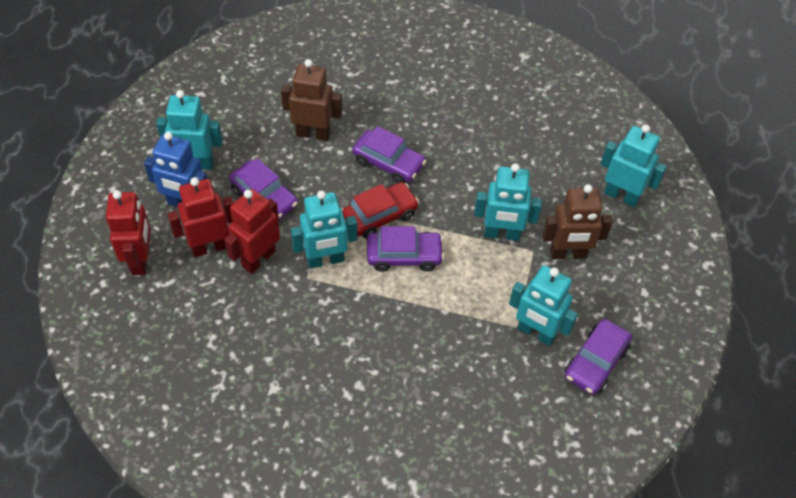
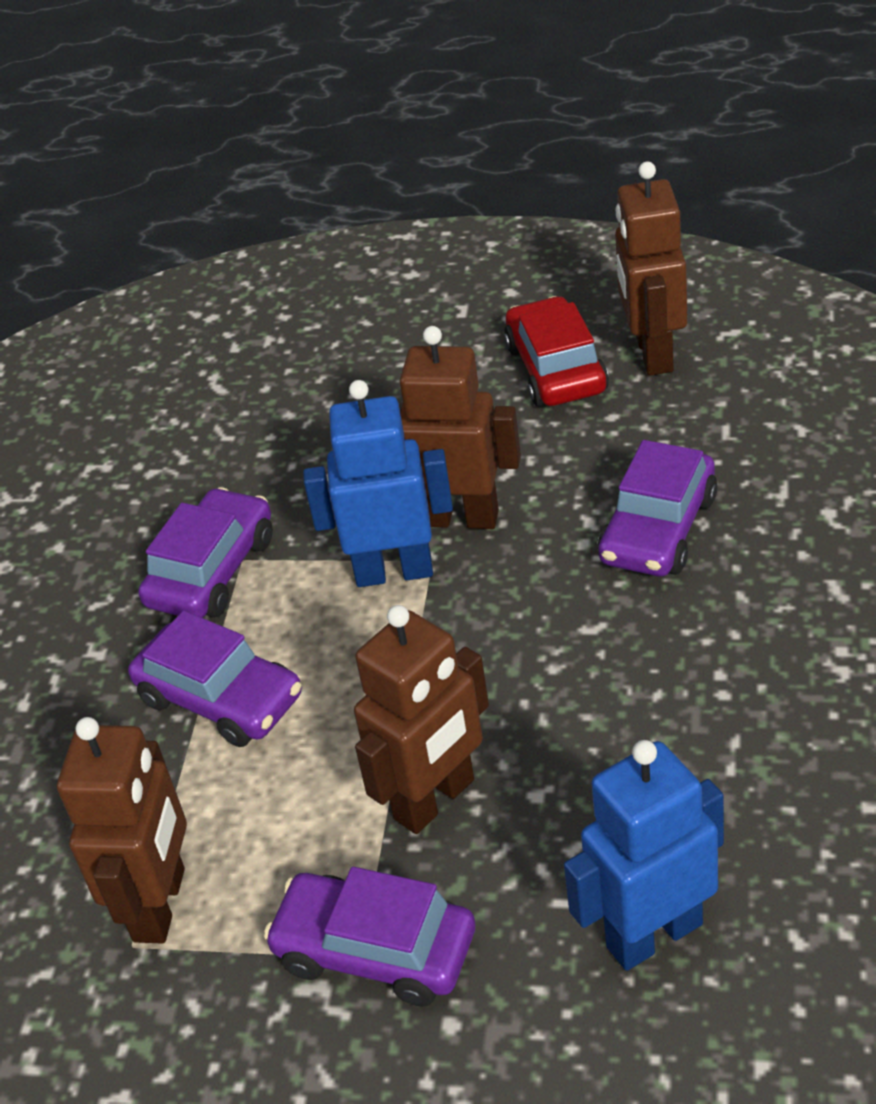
blue robot: [144,132,207,207] = 1 -> [303,380,453,587] [564,740,724,971] = 2
brown robot: [281,59,342,141] [542,184,613,259] = 2 -> [57,717,187,943] [354,605,489,834] [399,326,521,529] [615,161,687,376] = 4
red robot: [106,190,151,275] [168,177,234,257] [224,189,280,274] = 3 -> none = 0
turquoise robot: [156,90,223,170] [291,190,357,269] [474,163,542,241] [509,265,578,346] [600,124,667,207] = 5 -> none = 0

